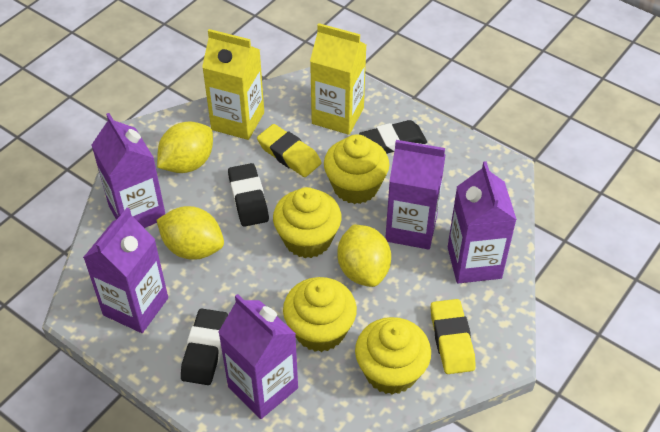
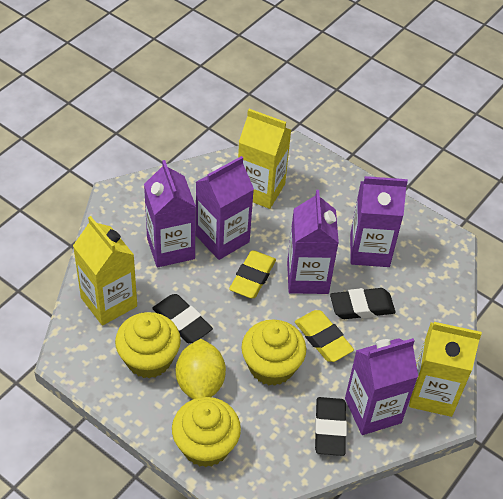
yellow carton: [202,29,264,140] [310,23,366,135] = 2 -> [73,216,137,326] [238,109,291,209] [409,322,482,417] = 3
yellow cupcake: [273,187,341,258] [283,277,357,352] [324,134,389,204] [355,317,431,395] = 4 -> [115,312,181,379] [172,397,241,467] [241,320,306,386] = 3
yellow lemon: [157,121,213,173] [157,206,224,260] [337,225,391,287] = 3 -> [176,339,226,399] = 1

